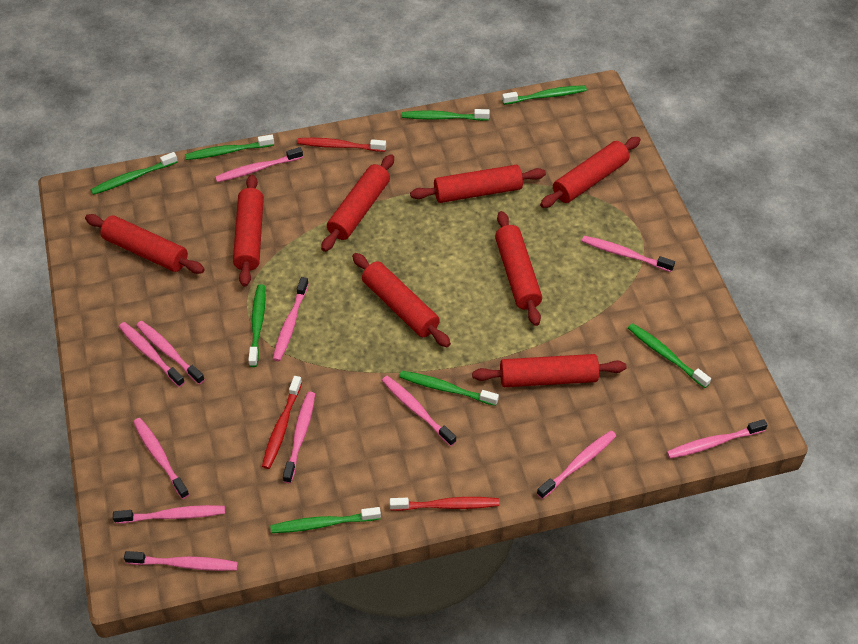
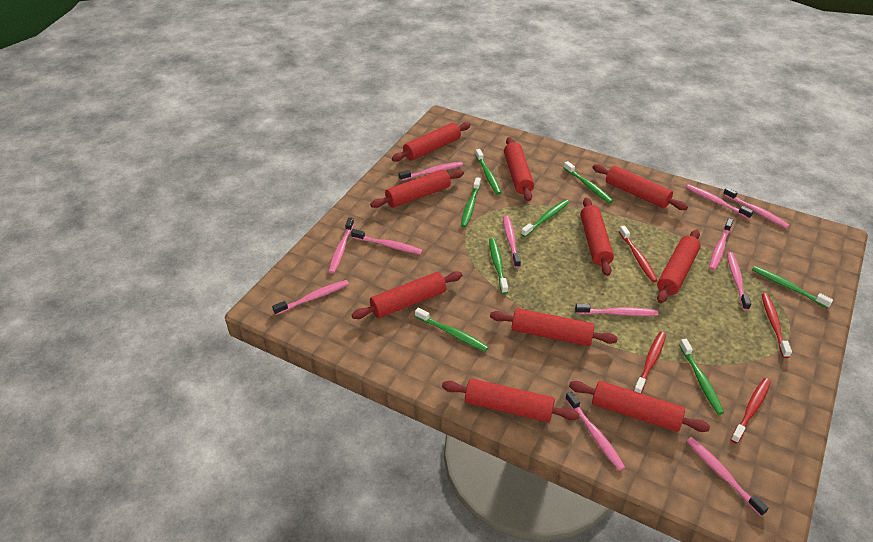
red rolling pin: [85,214,205,274] [233,174,264,287] [321,154,394,252] [352,253,451,347] [410,165,546,203] [472,354,626,387] [495,211,542,326] [540,137,641,208] = 8 -> [352,271,462,319] [370,169,464,208] [392,122,471,162] [442,379,579,422] [490,308,618,346] [504,137,534,201] [569,381,710,432] [580,198,614,276] [593,164,688,210] [657,230,701,303] = 10
red toothbrush: [262,376,302,469] [297,138,386,152] [390,497,499,511] = 3 -> [619,226,658,282] [634,332,666,393] [731,378,771,444] [762,293,792,358] = 4

